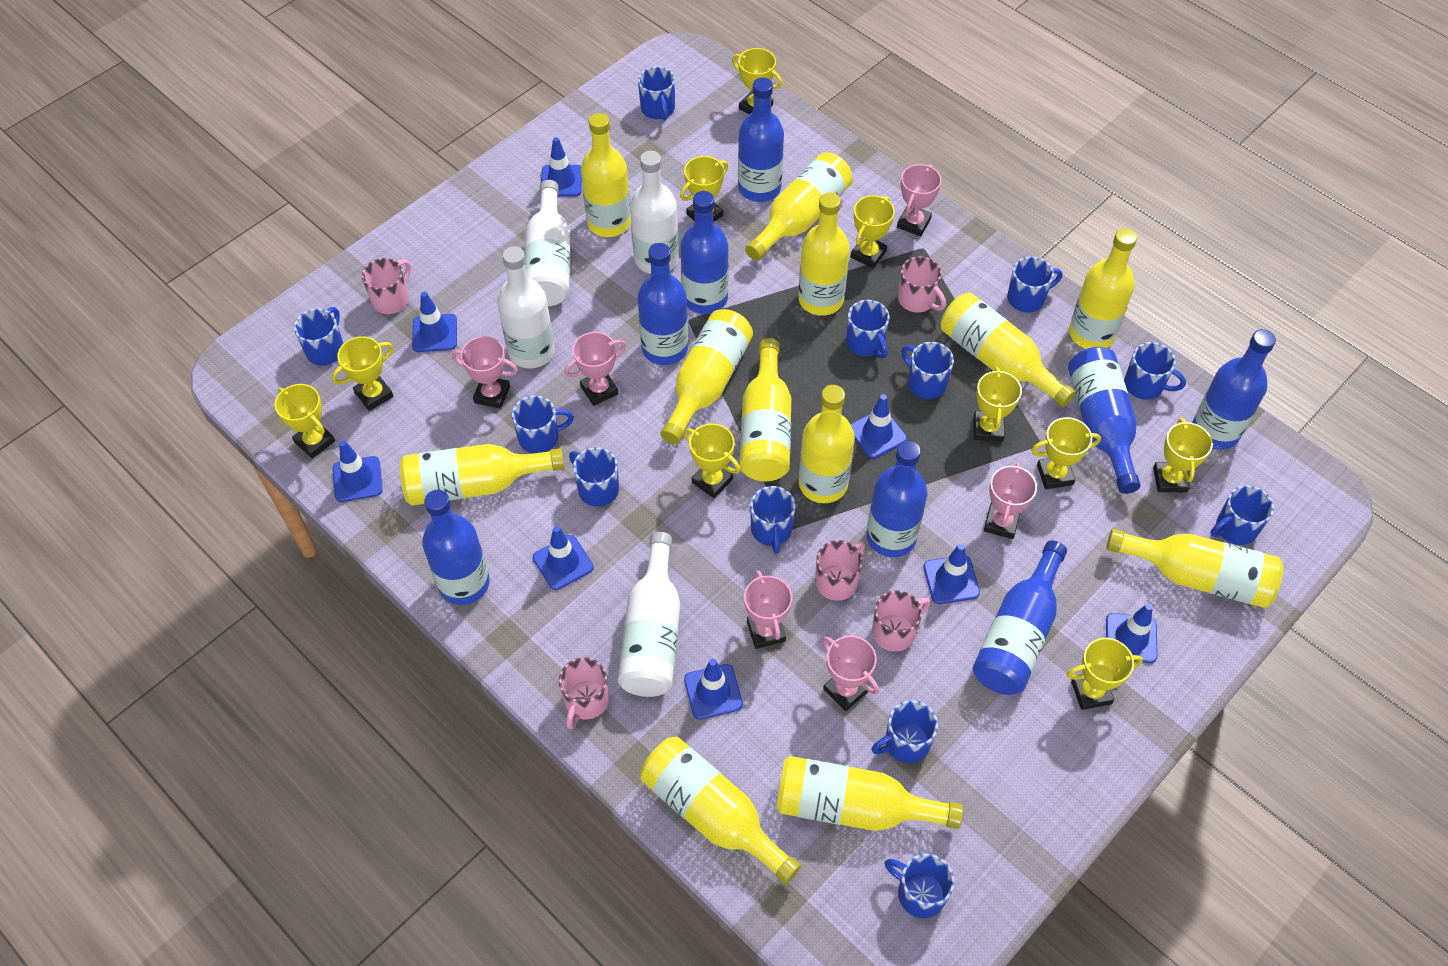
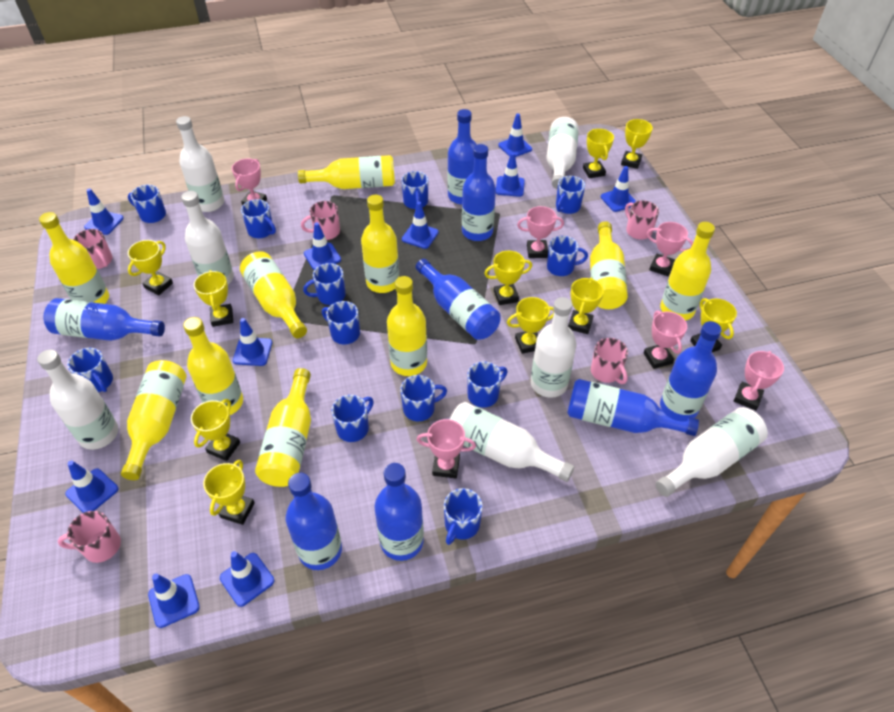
blue traffic cone: [333,440,383,502] [412,292,457,352] [533,526,594,590] [541,137,582,197] [684,659,743,720] [850,394,907,459] [924,544,980,604] [1106,603,1158,663] = 8 -> [65,460,118,513] [84,188,124,235] [148,574,200,628] [220,551,274,607] [233,318,272,366] [304,222,341,270] [402,202,439,249] [496,152,525,197] [498,114,532,157] [601,166,636,212] = 10
white bottle: [497,246,555,369] [524,180,571,306] [618,532,680,697] [630,151,679,274] = 4 -> [37,349,118,450] [176,116,224,212] [181,191,234,284] [450,402,574,482] [531,297,576,398] [546,117,579,189] [655,407,768,497] = 7
yellow bottle: [400,444,565,506] [581,113,631,237] [640,737,801,884] [661,309,753,444] [740,338,791,481] [745,152,853,261] [776,756,963,831] [798,192,850,316] [799,385,855,503] [941,293,1076,407] [1069,228,1137,349] [1106,529,1283,608] = 12 -> [39,212,109,304] [121,360,187,480] [183,317,243,415] [240,251,307,338] [255,368,311,487] [298,155,395,189] [361,195,399,293] [387,276,427,376] [590,221,628,309] [660,222,715,321] = 10

